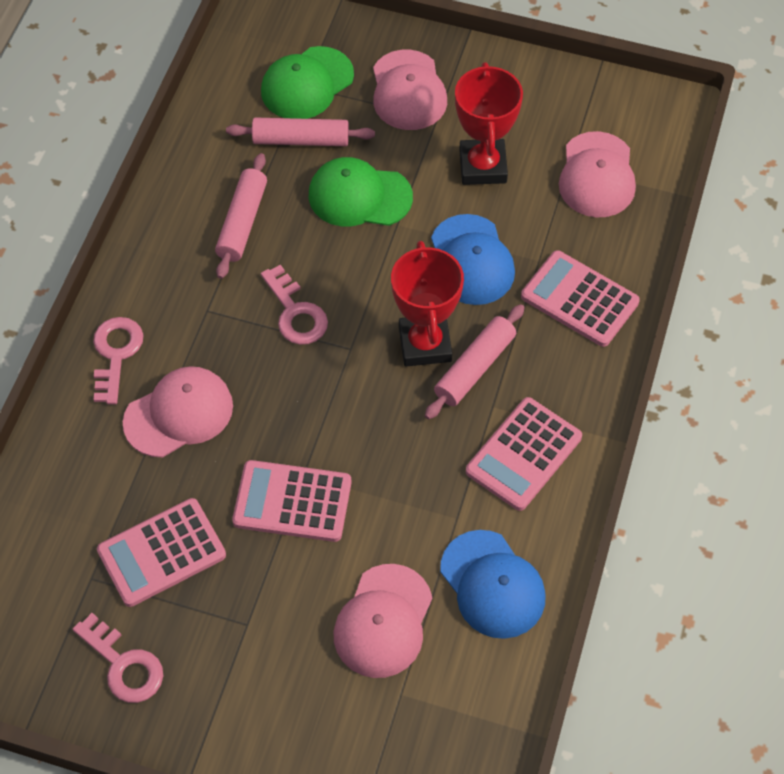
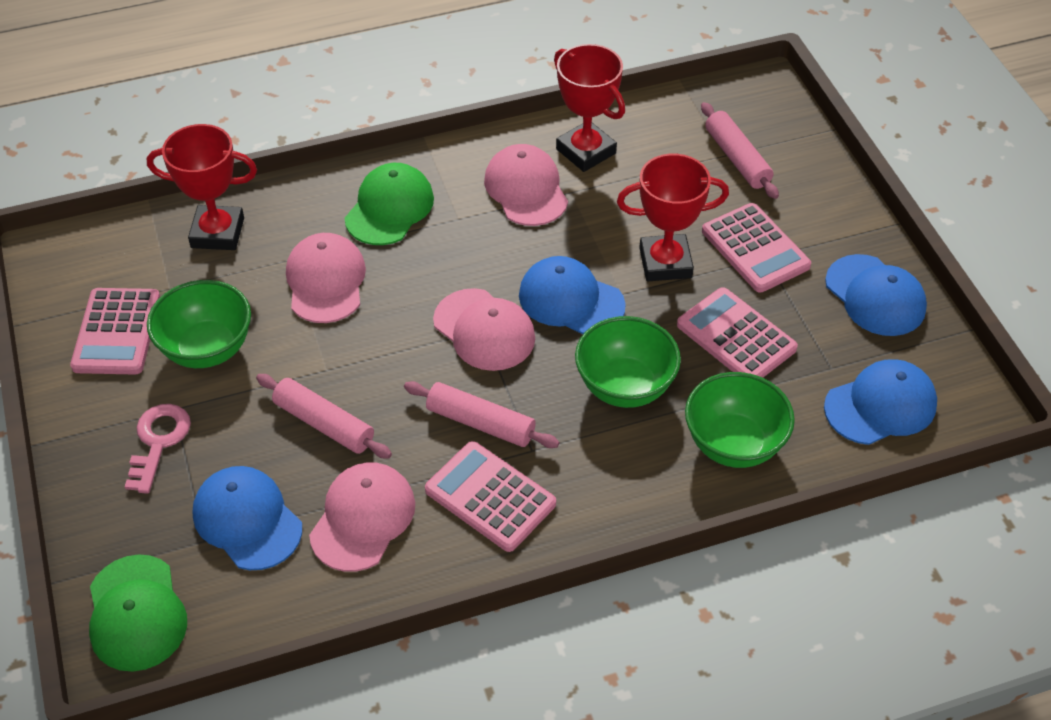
blue cap: [431,214,515,305] [440,530,546,639] = 2 -> [192,466,302,570] [519,256,626,334] [824,359,937,445] [825,254,927,336] = 4
green bowl: none = 0 -> [147,280,251,368] [575,316,681,408] [685,372,795,468] = 3
pink key: [73,613,163,703] [93,317,143,404] [261,265,328,345] = 3 -> [125,404,191,494] = 1
red trophy: [391,241,464,367] [455,62,523,185] = 2 -> [147,124,257,250] [554,44,625,172] [617,154,729,281] = 3

